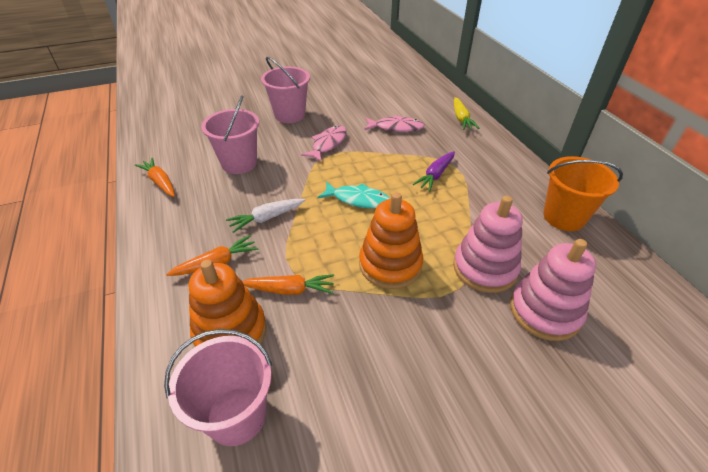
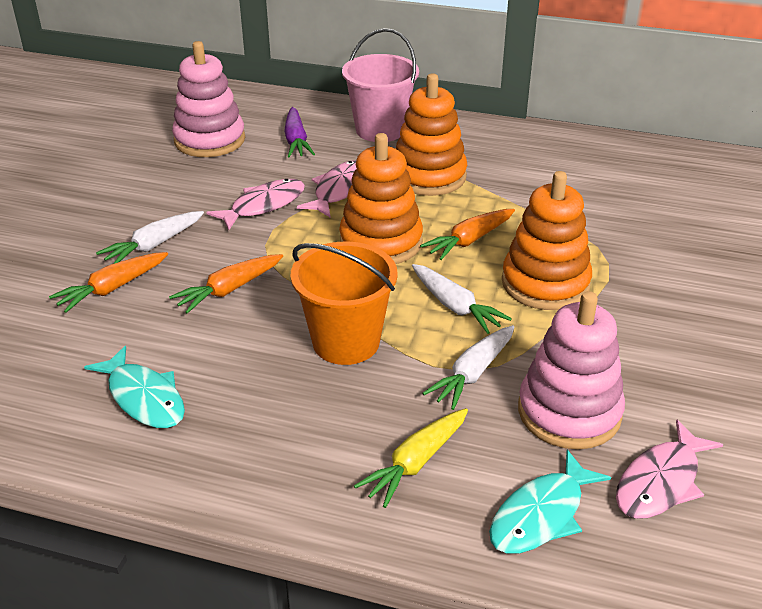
orange stacking toy: [189,260,267,347] [359,192,423,289] = 2 -> [339,133,423,264] [396,73,467,196] [502,171,592,310] = 3
pink bucket: [164,329,272,446] [201,95,259,174] [261,57,310,123] = 3 -> [342,28,419,142] = 1
pink fish: [301,125,347,162] [364,115,424,132] = 2 -> [206,179,305,230] [297,160,357,218] [616,420,723,519] = 3
turquoise fish: [318,182,390,209] = 1 -> [84,346,185,428] [489,450,611,554] = 2
white carrot: [226,199,305,233] = 1 -> [96,211,204,264] [412,264,512,334] [422,325,514,410] = 3

